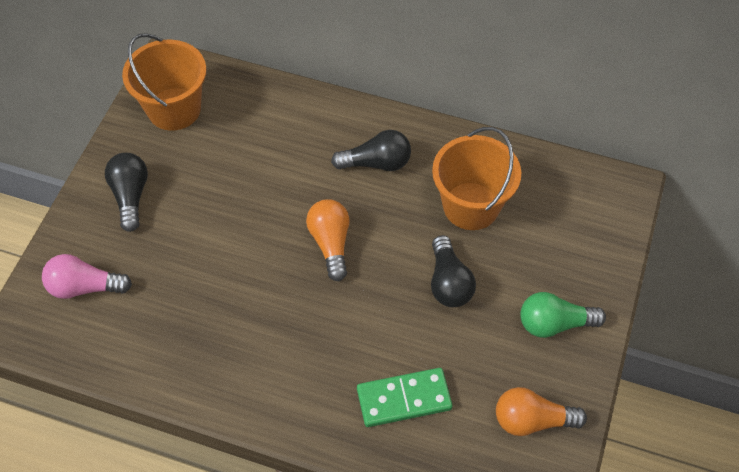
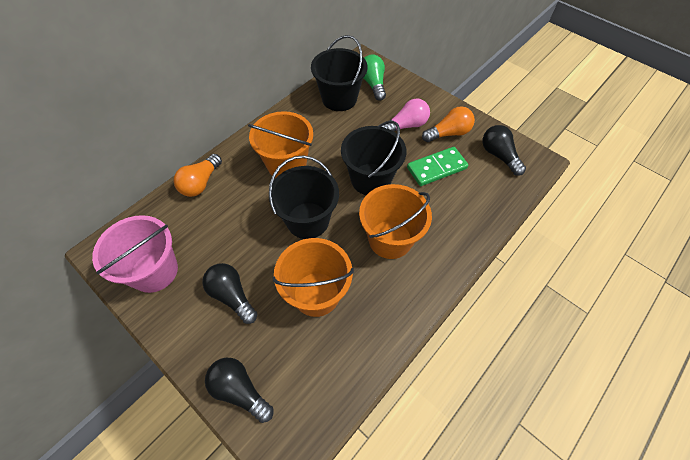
black bucket: none = 0 -> [269,155,339,239] [311,35,367,111] [341,121,406,195] = 3
orange bucket: [122,33,206,131] [432,127,521,230] = 2 -> [248,111,313,178] [272,238,354,317] [359,184,432,259] = 3
pink bucket: none = 0 -> [92,215,178,293] = 1

